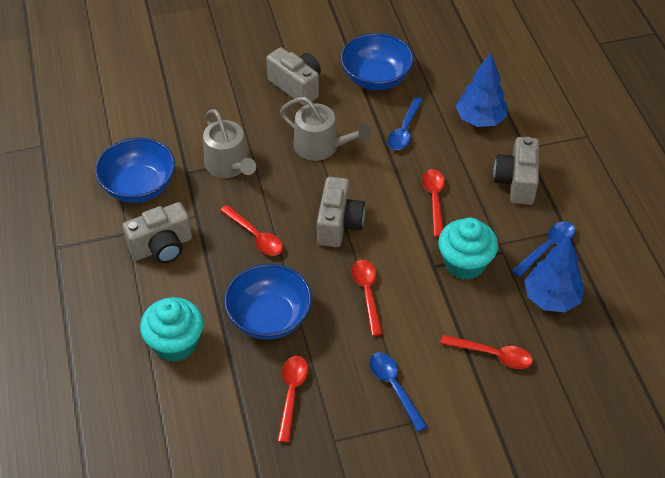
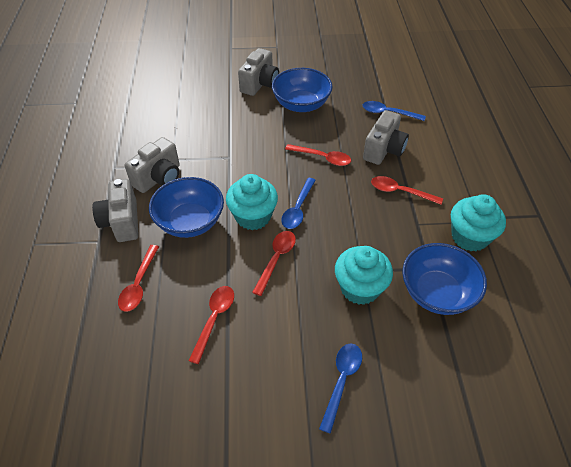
blue tree: [455,53,508,127] [524,236,585,312] = 2 -> none = 0
grey watering can: [203,109,256,178] [280,97,371,161] = 2 -> none = 0
turquoise cupcake: [140,297,203,362] [438,218,498,280] = 2 -> [226,174,278,230] [335,246,393,305] [451,194,506,251] = 3

